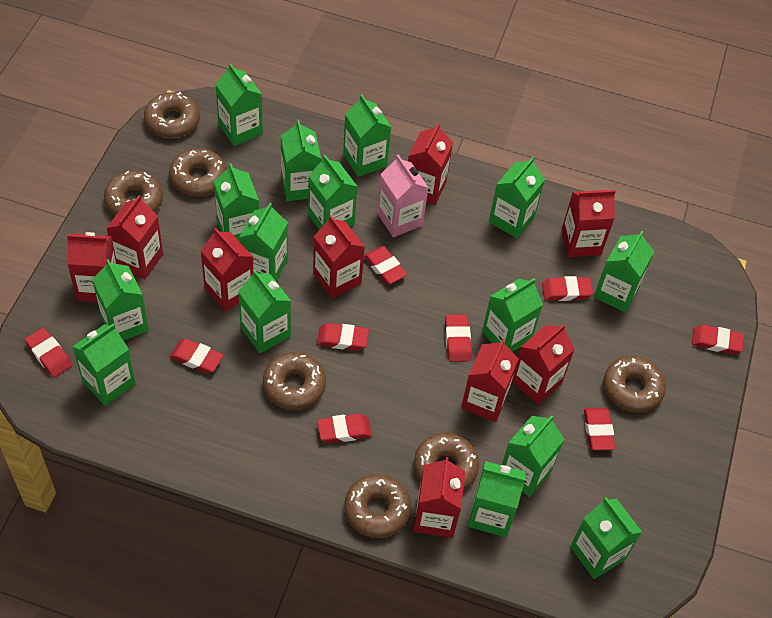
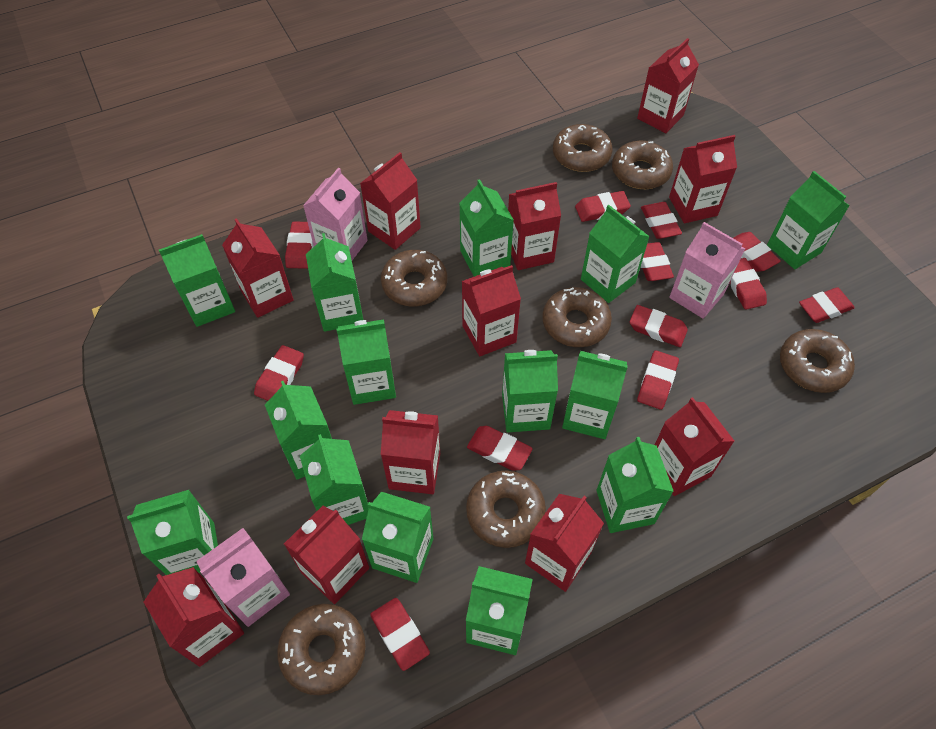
green carton: [72,324,136,406] [92,259,149,341] [214,163,259,240] [216,63,263,146] [238,269,291,353] [239,203,288,281] [281,120,321,201] [308,155,358,230] [343,94,391,177] [468,461,526,537] [482,278,543,352] [489,157,545,238] [502,415,565,497] [570,497,642,579] [594,231,654,313] = 15 -> [127,490,218,575] [159,234,235,327] [265,381,332,480] [300,434,369,525] [306,233,363,332] [336,319,396,405] [362,492,433,583] [459,179,514,277] [466,566,533,655] [502,350,558,432] [562,351,628,439] [581,205,650,303] [596,437,674,533] [767,171,849,269] = 14
pink carton: [377,154,429,237] = 1 -> [196,528,290,627] [303,168,368,260] [669,222,745,319] = 3
red carton: [67,232,117,302] [106,195,163,279] [200,228,253,311] [313,215,365,298] [408,123,453,205] [414,457,465,538] [461,339,519,422] [512,324,575,404] [562,190,616,257] = 9 -> [144,567,244,667] [222,218,294,318] [284,506,369,604] [360,152,421,250] [381,410,440,494] [462,265,521,356] [508,182,561,270] [525,494,604,592] [637,38,699,133] [655,397,734,496] [669,135,737,223] = 11
red eraser: [25,328,73,378] [169,338,223,374] [317,323,369,351] [317,414,372,443] [364,246,407,284] [445,315,472,362] [542,276,593,301] [584,408,615,450] [692,325,744,354] = 9 -> [254,345,304,401] [285,222,314,269] [370,598,430,671] [467,426,533,471] [575,191,631,222] [630,305,688,347] [637,351,679,410] [641,202,682,239] [641,242,674,281] [730,258,767,310] [733,232,781,272] [799,287,855,323] = 12

